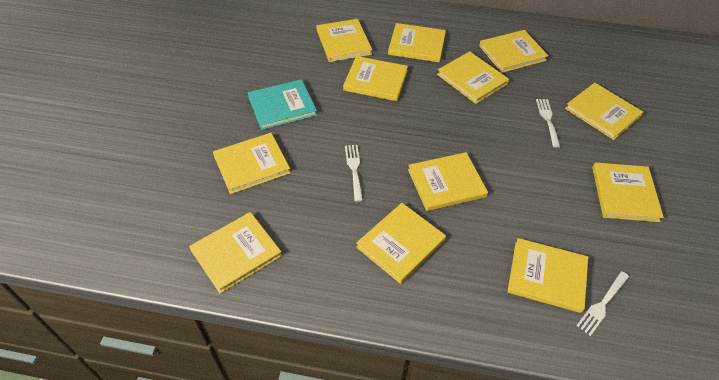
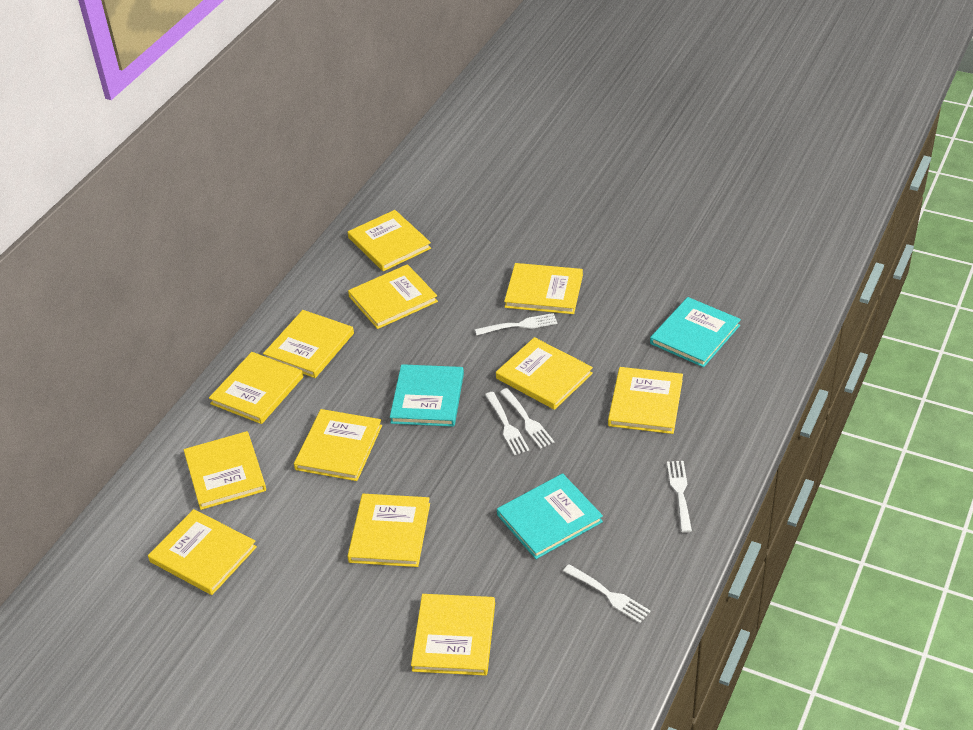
turquoise book: [248,79,317,130] = 1 -> [390,364,464,427] [497,473,603,559] [650,297,741,367] = 3
white fork: [345,145,363,202] [536,99,560,148] [576,271,629,336] = 3 -> [475,313,557,335] [485,392,529,455] [500,388,554,449] [563,564,651,623] [667,461,692,533] = 5

